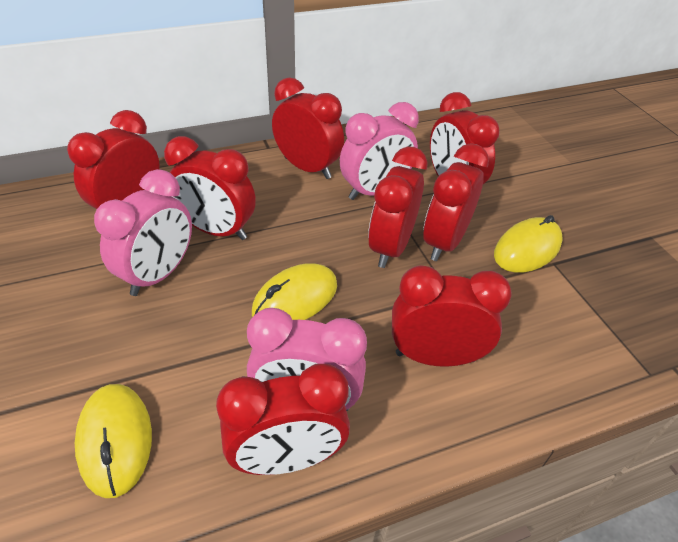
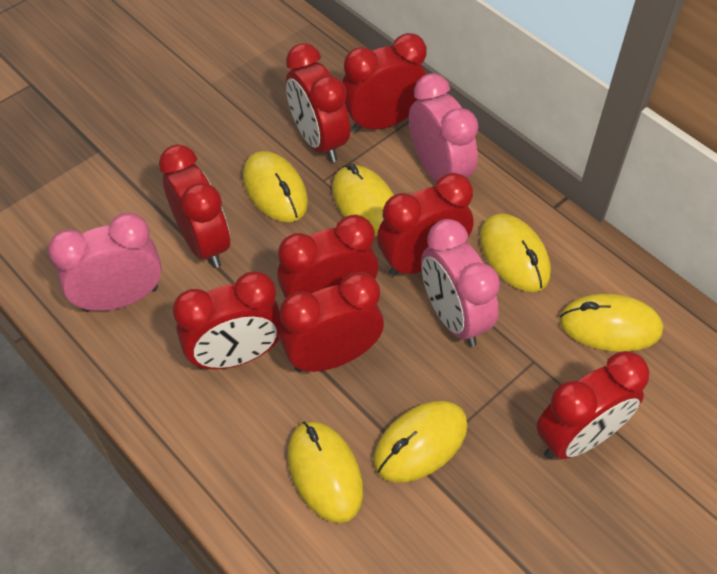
yellow mouse: [75,384,152,498] [252,263,337,320] [494,215,563,273] = 3 -> [243,151,308,222] [288,421,363,523] [332,164,394,237] [373,401,468,482] [480,213,551,292] [559,294,663,352] = 6

